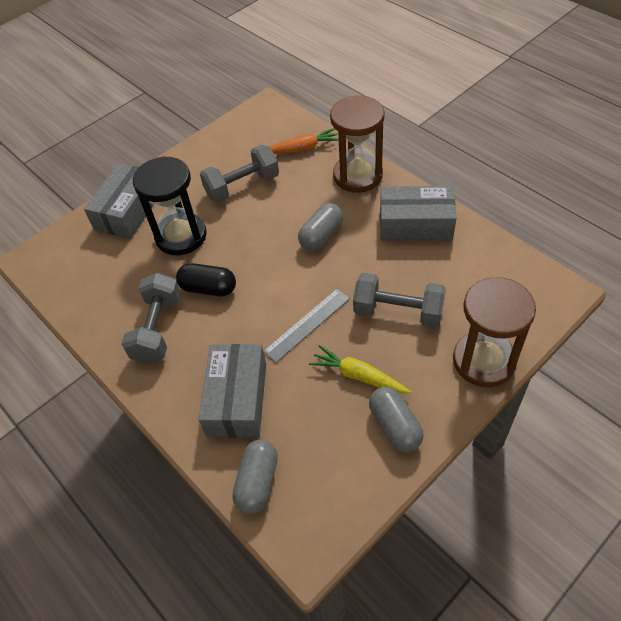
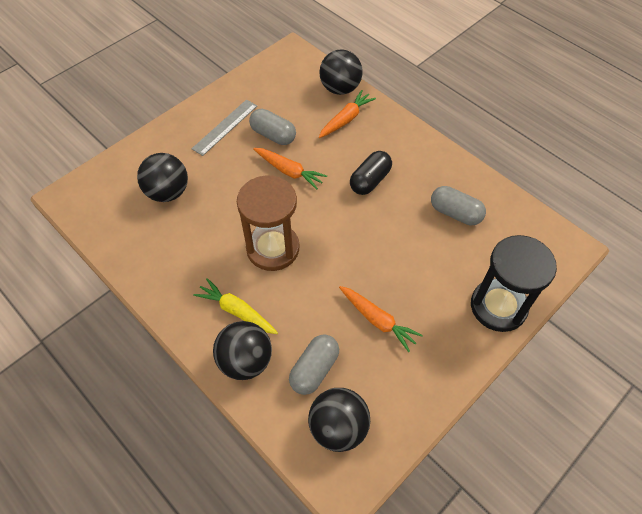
black ball: none = 0 -> [137,153,188,202] [213,321,272,380] [308,388,370,452] [319,49,363,95] = 4
brown hourglass: [330,95,385,193] [453,277,536,387] = 2 -> [237,175,299,271] = 1
grey box: [84,163,153,239] [199,344,266,438] [380,186,457,241] = 3 -> none = 0
grey dumbbell: [121,273,181,364] [200,145,279,203] [353,273,446,328] = 3 -> none = 0
orange carrot: [269,128,339,154] = 1 -> [253,148,327,190] [319,90,376,138] [339,286,423,352] = 3

